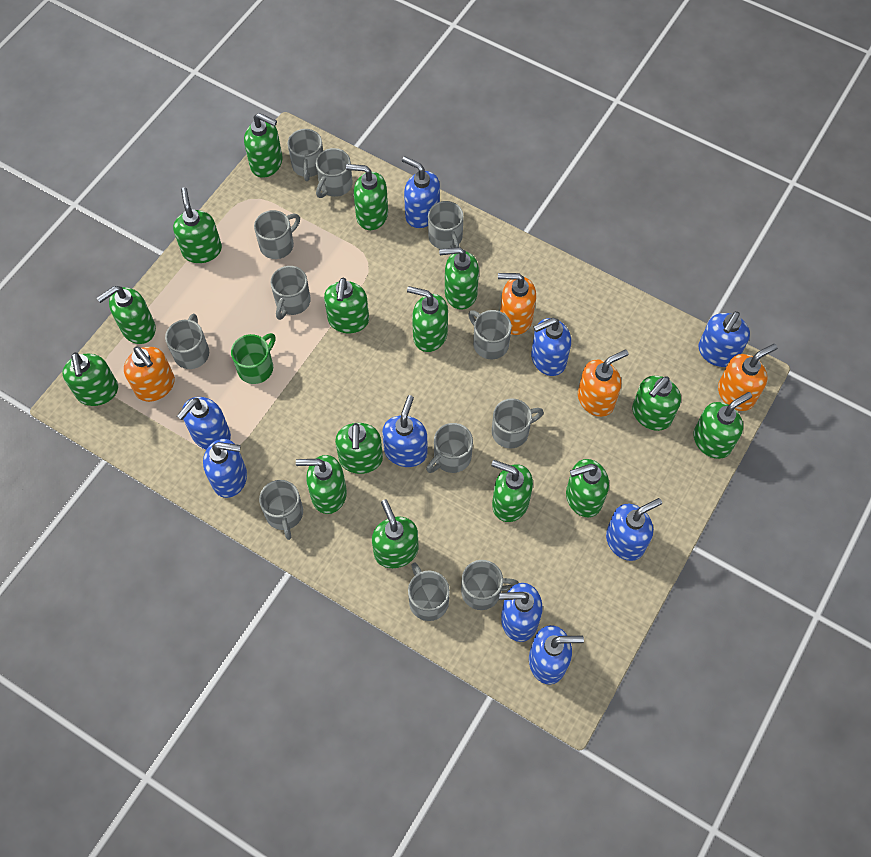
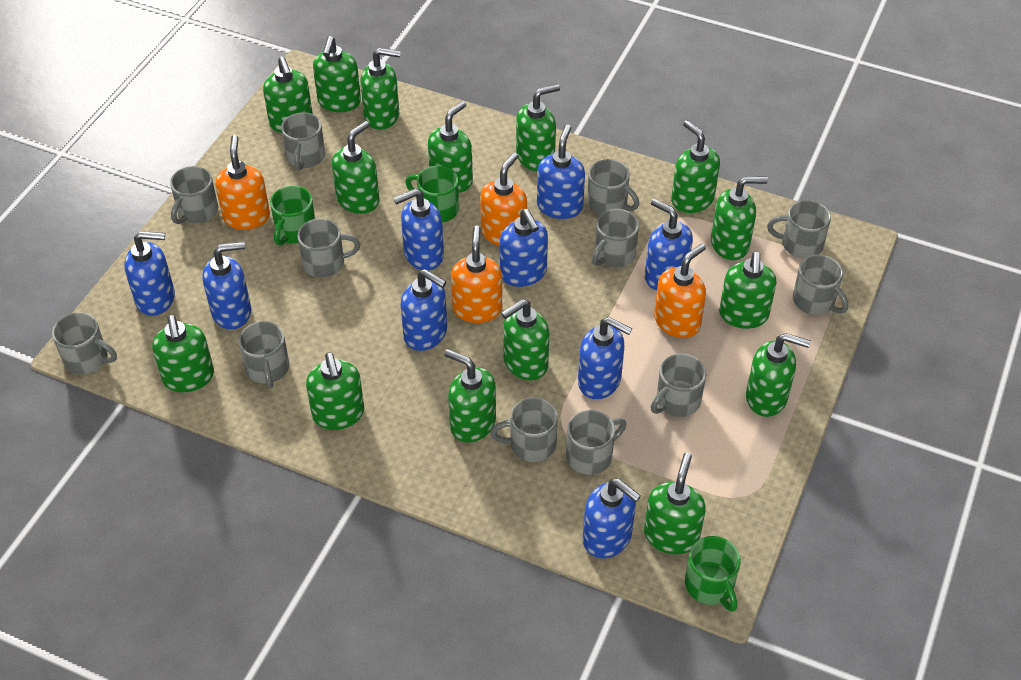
green mug: [231,333,276,384] = 1 -> [270,186,315,245] [405,166,459,223] [685,536,741,612] = 3

